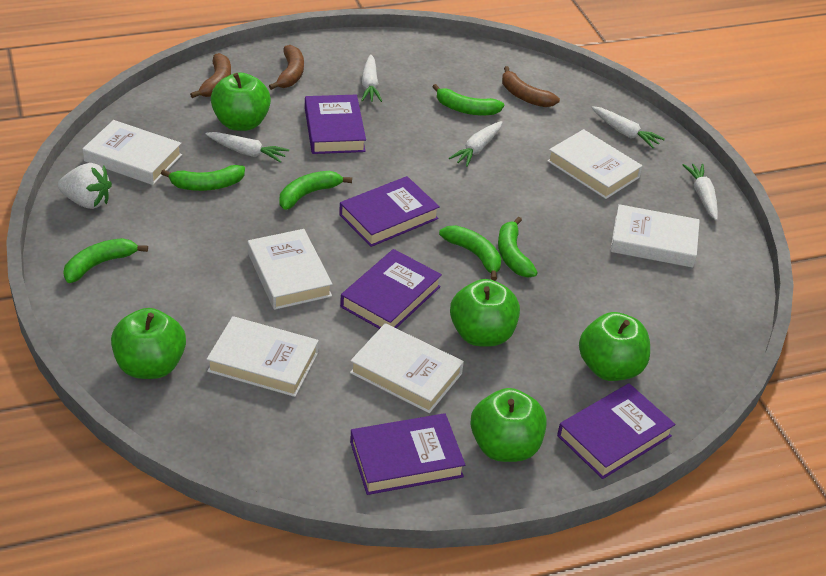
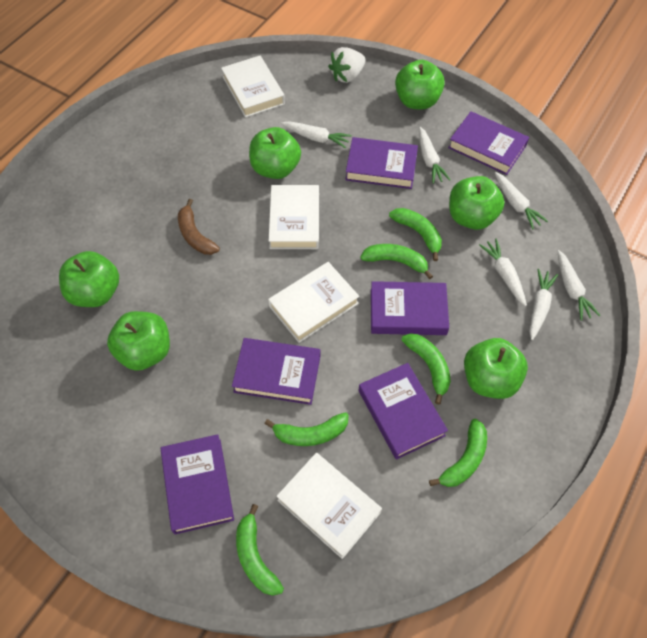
brown banana: [190,53,231,98] [269,45,304,90] [502,66,560,107] = 3 -> [178,199,220,255] = 1
green apple: [111,308,186,379] [211,72,271,131] [450,279,520,347] [470,388,547,462] [579,312,650,381] = 5 -> [59,251,119,307] [107,311,170,371] [249,127,301,179] [395,60,445,110] [449,176,505,230] [464,338,528,399] = 6
purple book: [305,95,366,154] [339,176,440,247] [340,249,442,329] [350,413,465,495] [557,383,675,479] = 5 -> [161,434,234,534] [232,338,320,405] [345,137,418,189] [359,363,448,460] [371,281,449,335] [448,111,529,175] = 6
white book: [83,120,182,185] [206,316,319,397] [248,229,333,310] [350,323,464,413] [547,129,643,199] [610,204,700,268] = 6 -> [221,56,285,118] [268,262,359,343] [269,185,319,249] [277,453,382,559] = 4
white carrot: [205,132,289,163] [361,54,382,102] [449,121,502,167] [592,106,665,148] [683,164,718,221] = 5 -> [281,121,352,149] [419,127,451,184] [479,238,527,306] [495,172,548,229] [529,269,558,340] [558,250,601,321] = 6

